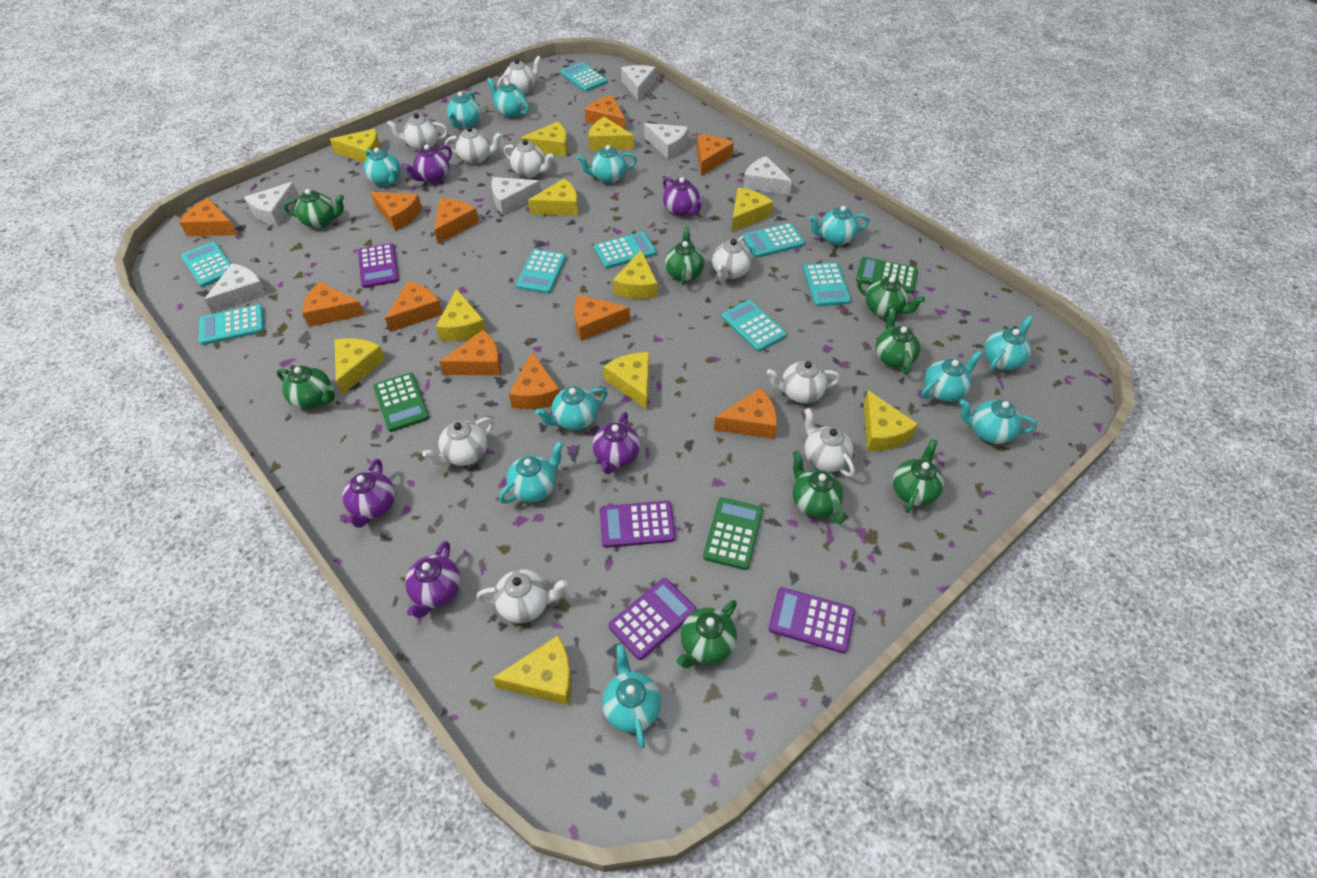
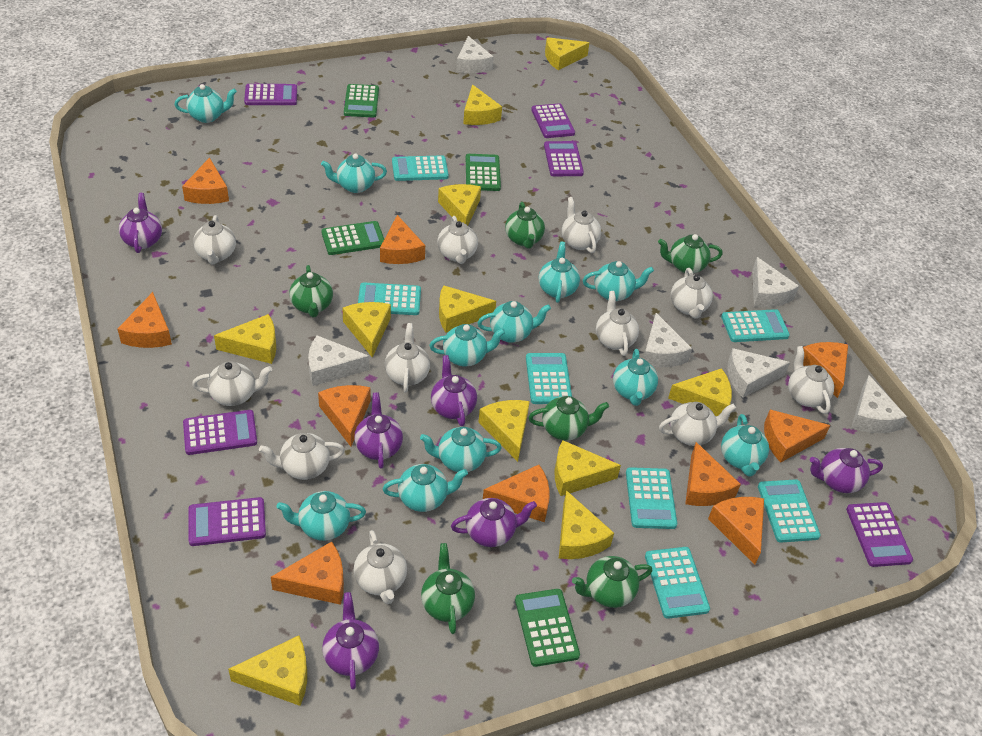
green calculator: [374,373,429,432] [703,497,763,570] [856,257,918,293] = 3 -> [321,221,384,255] [344,84,379,118] [466,154,501,191] [515,589,580,667] = 4
green teapot: [276,366,335,409] [284,189,344,229] [665,227,705,285] [676,600,737,668] [793,450,845,524] [857,277,925,317] [875,308,920,374] [893,439,944,513] = 8 -> [289,265,333,317] [421,543,475,634] [505,202,545,249] [529,396,609,441] [572,556,653,608] [658,234,723,273] = 6
orange cheese: [179,198,237,236] [302,282,365,327] [370,192,422,231] [385,281,443,332] [434,198,479,244] [439,330,501,375] [509,352,560,409] [574,295,630,341] [585,95,625,129] [697,135,734,176] [714,388,777,439] = 11 -> [118,292,172,348] [182,157,229,204] [271,541,344,605] [318,385,371,446] [380,215,425,264] [483,465,550,522] [685,442,741,506] [708,497,764,565] [764,410,831,463] [803,342,848,398] = 10
purple calculator: [358,243,399,288] [600,501,675,548] [608,578,696,660] [769,587,855,653] = 4 -> [183,410,257,455] [188,497,266,546] [244,84,297,105] [531,103,575,138] [544,141,584,176] [846,502,913,567] = 6
purple teapot: [343,459,395,528] [404,144,452,183] [405,541,461,618] [592,412,640,474] [663,177,703,216] = 5 -> [119,193,162,253] [322,592,379,690] [354,392,403,469] [431,355,477,426] [451,498,537,547] [810,448,883,493] = 6
turquoise calculator: [181,242,231,287] [199,305,264,345] [516,249,566,294] [560,62,607,92] [594,232,657,269] [722,300,787,352] [742,223,805,258] [803,262,851,306] = 8 -> [358,283,421,315] [392,155,449,181] [526,353,572,404] [626,467,677,529] [645,547,710,619] [721,309,790,342] [758,479,821,543] = 7
white teapot: [387,113,448,151] [422,417,494,466] [445,126,502,164] [476,569,568,623] [498,56,541,94] [504,139,553,178] [712,236,752,280] [767,360,841,403] [804,408,855,477] = 9 -> [192,361,272,406] [193,215,236,265] [259,433,345,480] [354,530,407,604] [385,323,430,393] [437,216,478,264] [562,197,601,253] [596,291,639,356] [659,402,736,446] [671,268,713,318] [788,346,834,414] = 11

